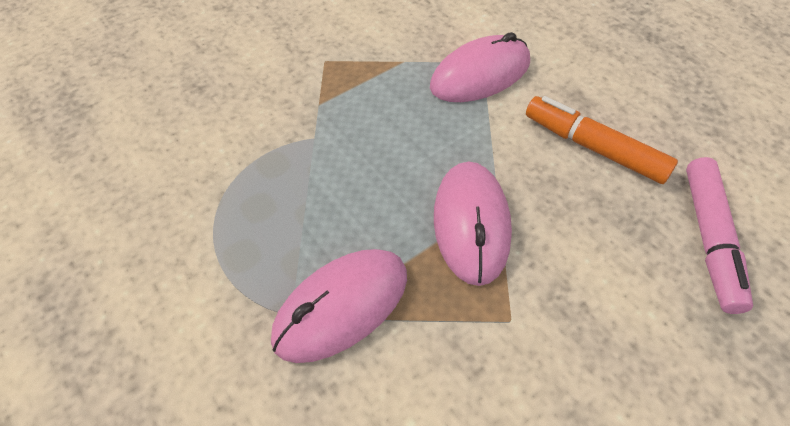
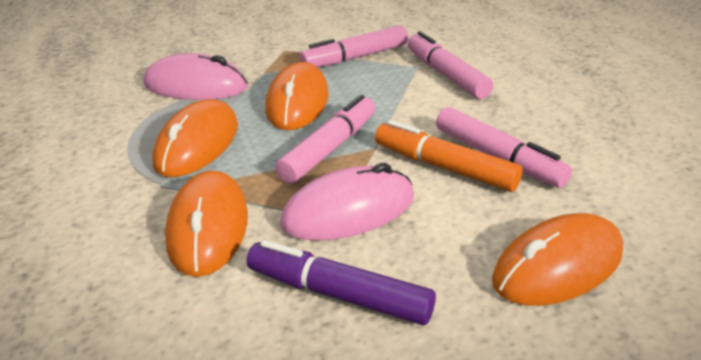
orange mouse: none = 0 -> [152,99,238,177] [165,171,248,277] [265,62,329,130] [492,213,623,306] = 4
pink marker: [686,157,753,314] = 1 -> [276,95,375,184] [299,25,408,68] [408,31,493,99] [436,107,572,188] = 4
pink mouse: [271,249,407,363] [430,32,530,102] [434,162,512,286] = 3 -> [144,53,248,100] [280,163,414,241] = 2
purple marker: none = 0 -> [247,240,436,325] = 1

